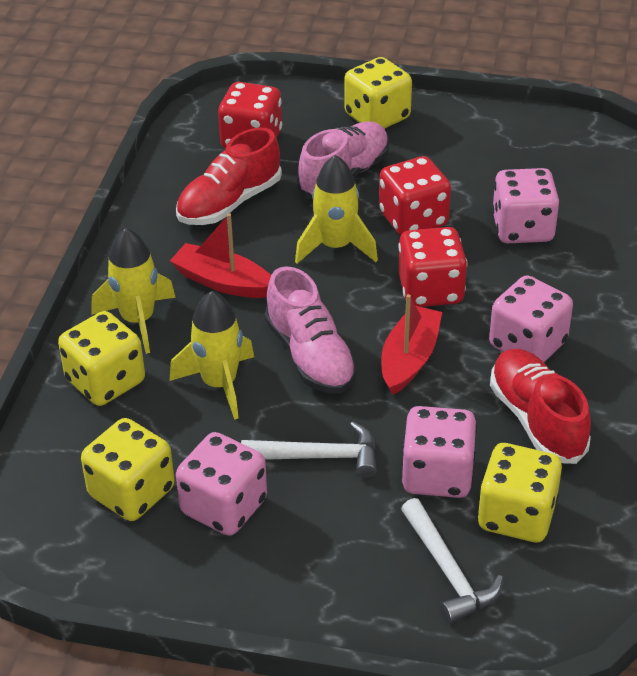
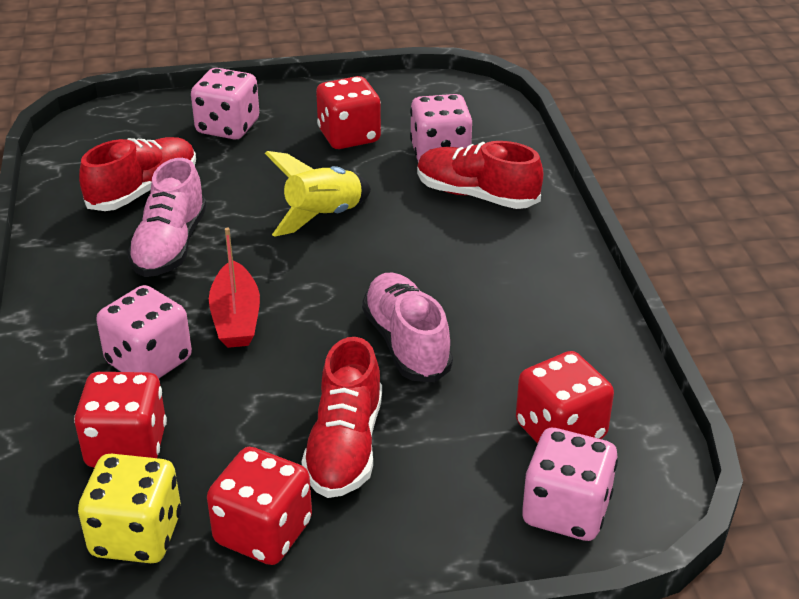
red boat: [170,213,271,298] [381,294,442,395] = 2 -> [209,228,260,348] = 1
red dice: [218,82,282,148] [379,156,451,235] [398,227,467,307] = 3 -> [74,372,167,468] [207,447,312,565] [316,76,381,149] [516,351,614,444] = 4
red shoe: [176,128,282,225] [490,349,591,464] = 2 -> [79,137,196,211] [301,337,382,498] [417,141,543,209] = 3
white hammer: [241,422,377,478] [401,498,503,623] = 2 -> none = 0
yellow dice: [58,311,145,406] [81,418,175,521] [345,57,412,129] [477,443,562,542] = 4 -> [78,454,181,563] = 1
yellow rocket: [92,228,176,354] [169,291,254,420] [295,155,378,264] = 3 -> [265,151,371,237] = 1

